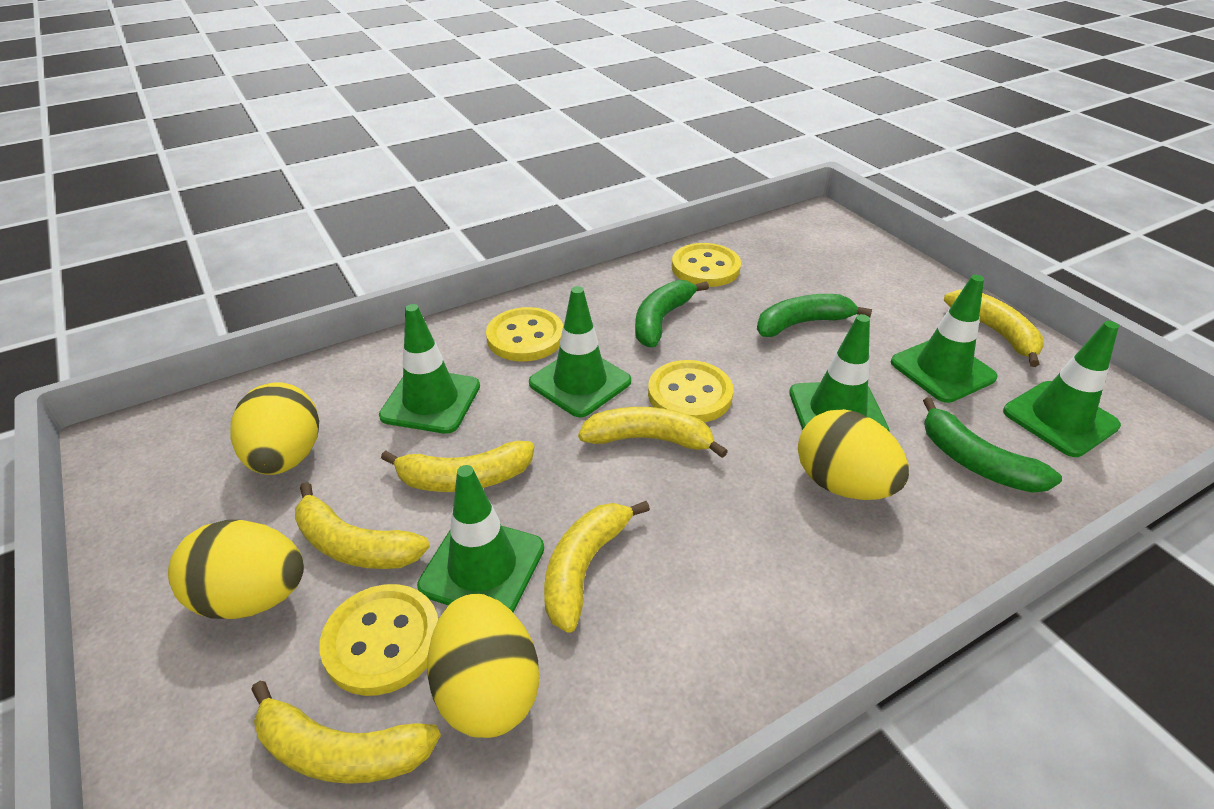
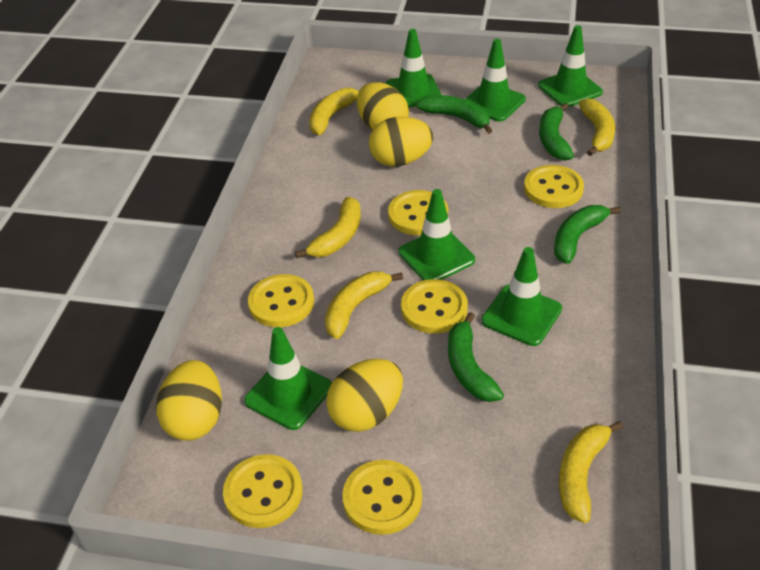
green banana: [635,280,709,347] [757,294,872,337] [923,397,1062,493] = 3 -> [417,95,493,134] [448,312,504,402] [539,103,574,161] [554,205,621,264] = 4
yellow banana: [251,681,441,784] [295,482,430,569] [381,441,534,492] [544,501,650,633] [578,407,728,458] [944,289,1044,367] = 6 -> [295,197,361,258] [309,88,360,135] [325,271,403,339] [559,421,623,523] [579,98,615,156] = 5
yellow button: [319,584,438,696] [486,307,563,361] [648,360,734,423] [672,243,741,287] = 4 -> [223,454,303,528] [248,274,314,327] [342,460,422,535] [388,190,448,235] [401,279,468,334] [524,165,584,208] = 6

